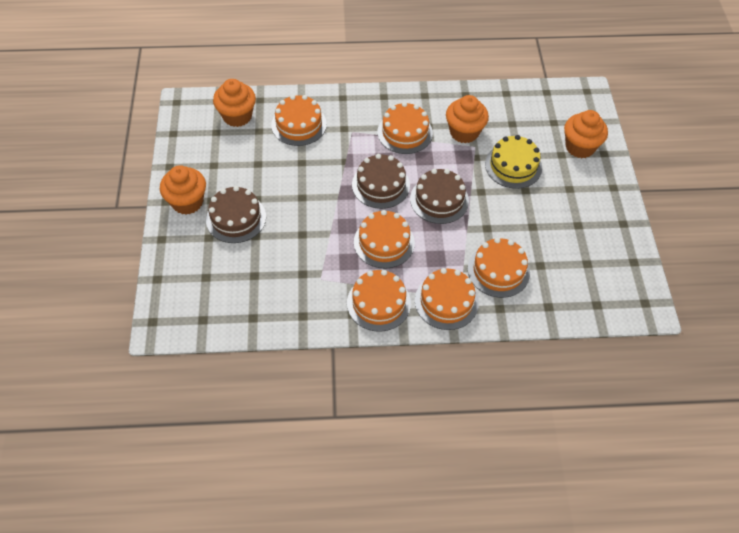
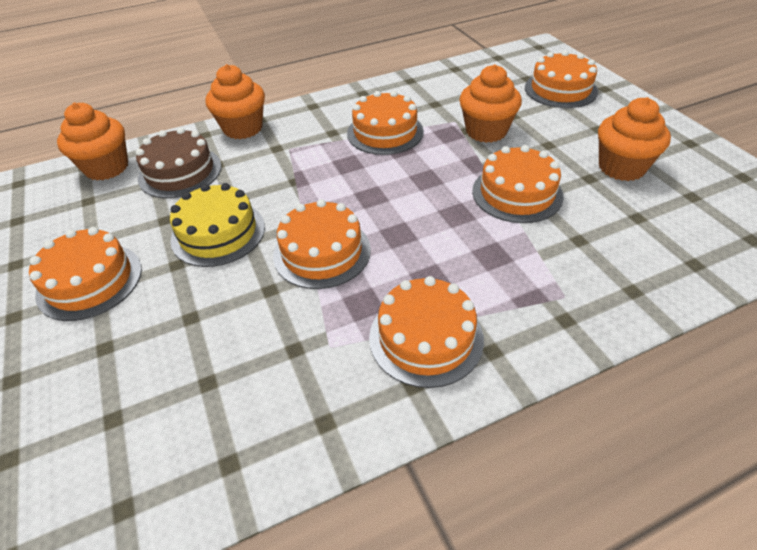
brown cake: [206,186,266,243] [352,154,410,209] [410,169,469,224] = 3 -> [136,127,222,198] = 1

